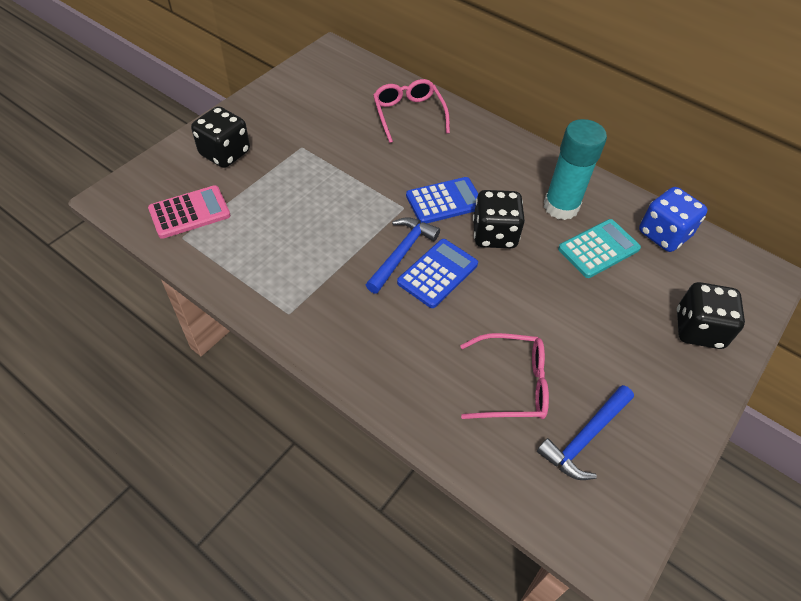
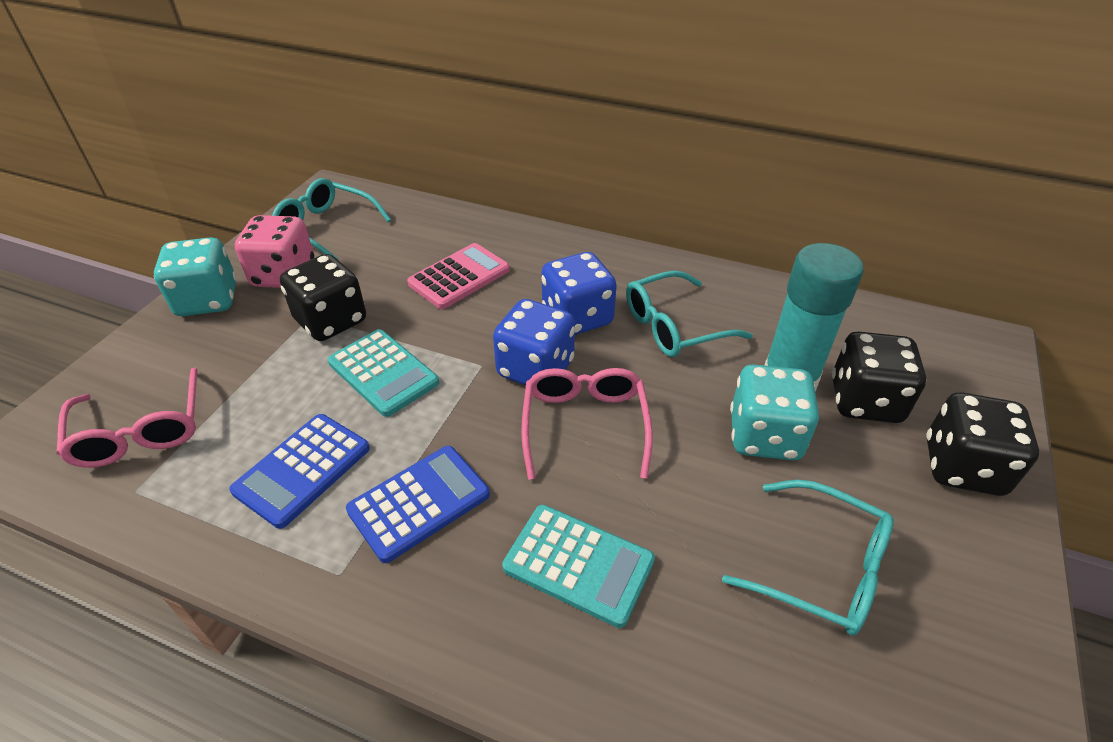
blue dice: [639,187,708,252] = 1 -> [493,299,575,385] [541,252,617,335] = 2
blue hammer: [366,217,440,294] [537,385,634,480] = 2 -> none = 0
pink dice: none = 0 -> [235,215,314,288] = 1
turquoise calculator: [558,219,641,278] = 1 -> [328,329,439,417] [502,505,655,628] = 2
turquoise dice: none = 0 -> [154,237,237,316] [730,364,819,460] = 2
turquoise glasses: none = 0 -> [272,178,391,260] [626,270,753,357] [722,480,894,636] = 3

